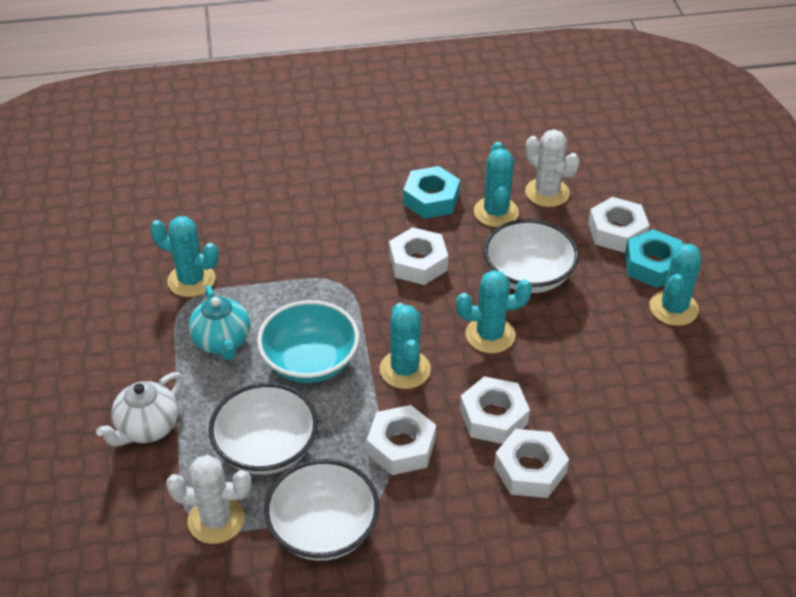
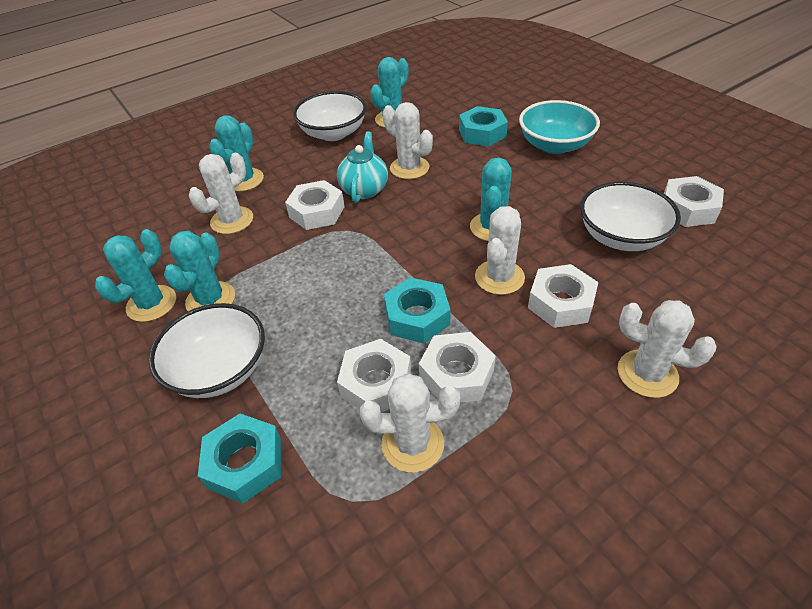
turquoise nut: [403,166,460,219] [625,229,682,288] = 2 -> [198,414,281,503] [384,277,450,343] [459,106,508,146] = 3
white cactus: [166,455,251,544] [525,129,580,207] = 2 -> [189,153,253,234] [360,373,460,473] [383,102,433,179] [475,206,525,295] [617,300,717,398] = 5
white teapot: [96,372,183,446] = 1 -> none = 0

